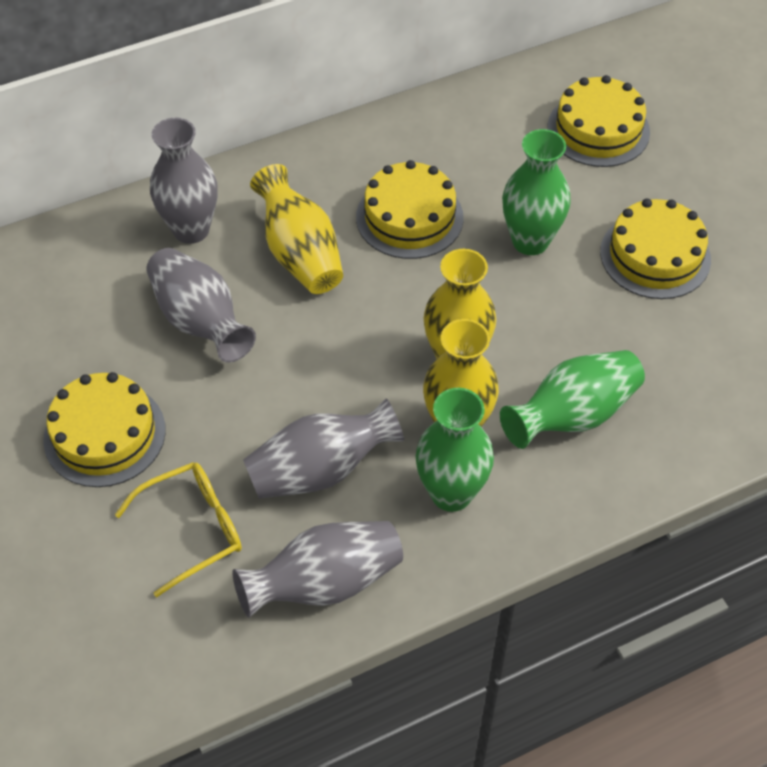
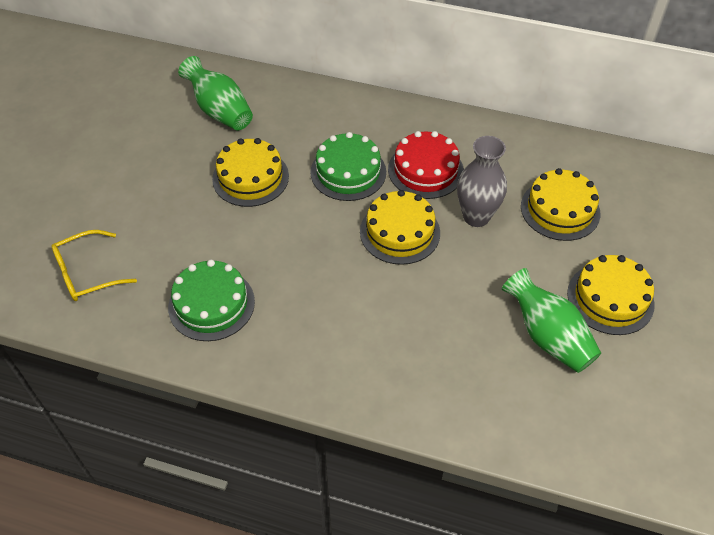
green cake: none = 0 -> [168,260,255,341] [310,132,386,201] = 2
green vase: [415,388,494,512] [500,350,645,449] [502,129,571,255] = 3 -> [178,56,253,130] [502,268,601,373] = 2
grey vase: [146,248,256,363] [150,118,218,244] [232,521,403,618] [243,398,404,499] = 4 -> [457,136,507,227] = 1
red cake: none = 0 -> [388,131,464,199] = 1
yellow vase: [250,164,343,294] [423,319,499,427] [424,249,496,359] = 3 -> none = 0

